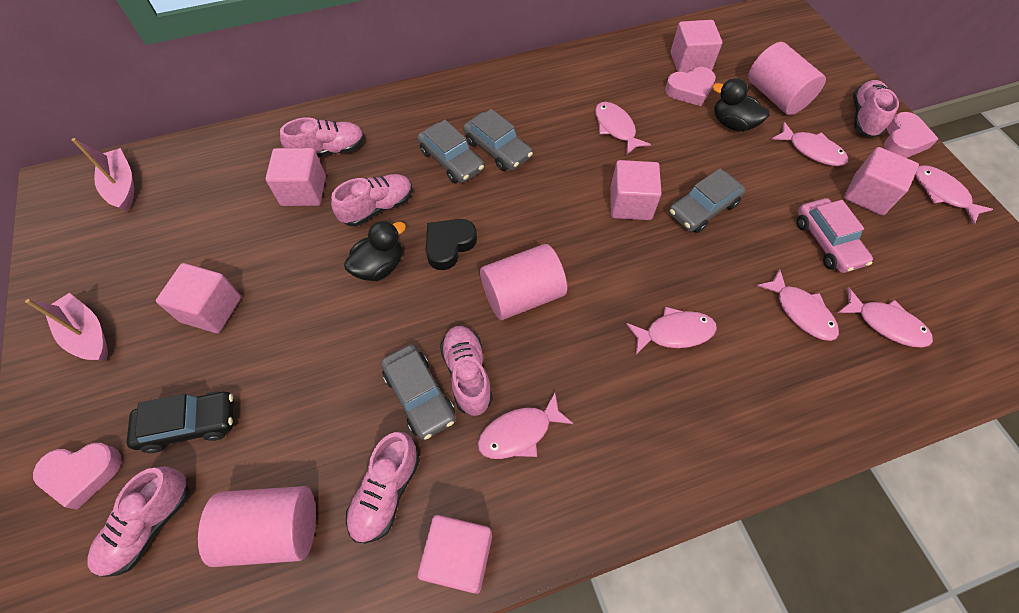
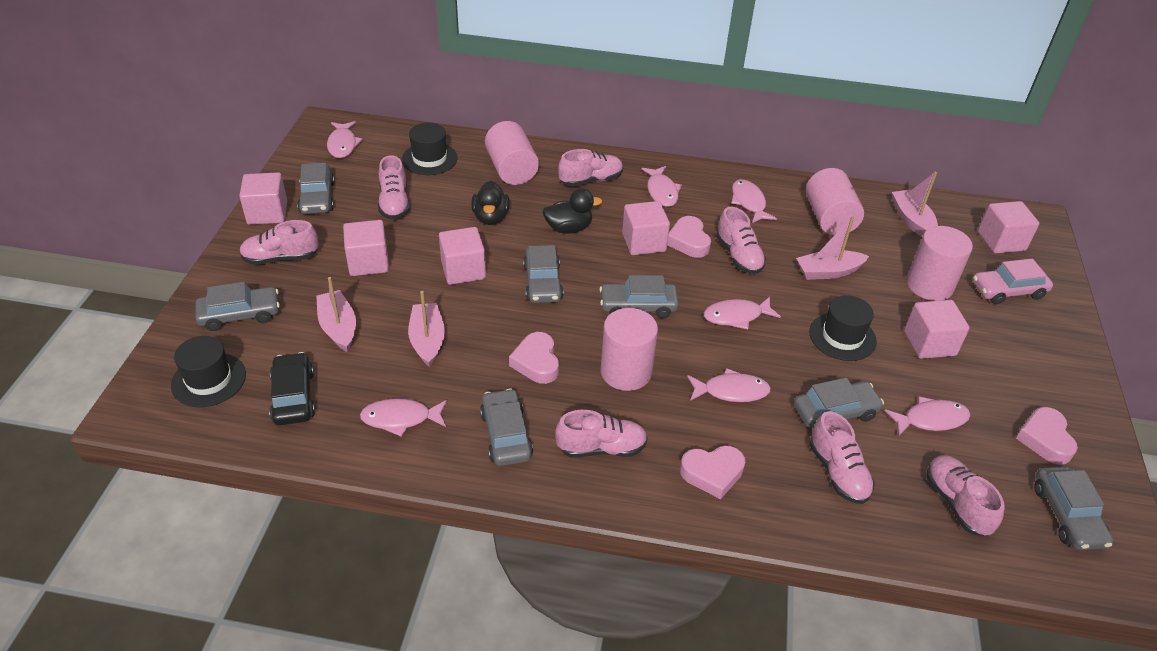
black hat: none = 0 -> [171,336,246,407] [402,123,458,175] [809,295,877,361] = 3
black heart: [426,219,477,270] = 1 -> none = 0
grey car: [381,345,455,440] [417,120,484,183] [463,109,533,171] [669,168,746,233] = 4 -> [195,282,280,331] [297,163,335,214] [480,388,533,466] [523,245,563,303] [599,275,679,318] [794,378,884,428] [1034,466,1113,550] = 7
pink boat: [25,293,108,361] [72,138,134,212] = 2 -> [316,277,356,352] [408,291,445,367] [796,216,869,280] [892,172,938,237] = 4
pink cylinder: [198,486,316,567] [480,244,567,320] [748,42,826,115] = 3 -> [485,121,539,185] [600,308,658,391] [806,168,864,235] [907,226,973,301] = 4
pink heart: [33,443,121,510] [665,67,716,106] [884,112,938,158] = 3 -> [509,332,559,384] [667,216,711,258] [680,446,745,499] [1016,407,1078,465] = 4
pink shoe: [87,467,189,577] [280,117,365,158] [331,174,413,226] [346,432,420,543] [440,326,493,416] [853,80,899,137] = 6 -> [239,220,319,265] [378,155,410,220] [555,410,648,458] [558,149,623,187] [716,207,766,274] [809,411,875,504] [926,455,1005,536] = 7

